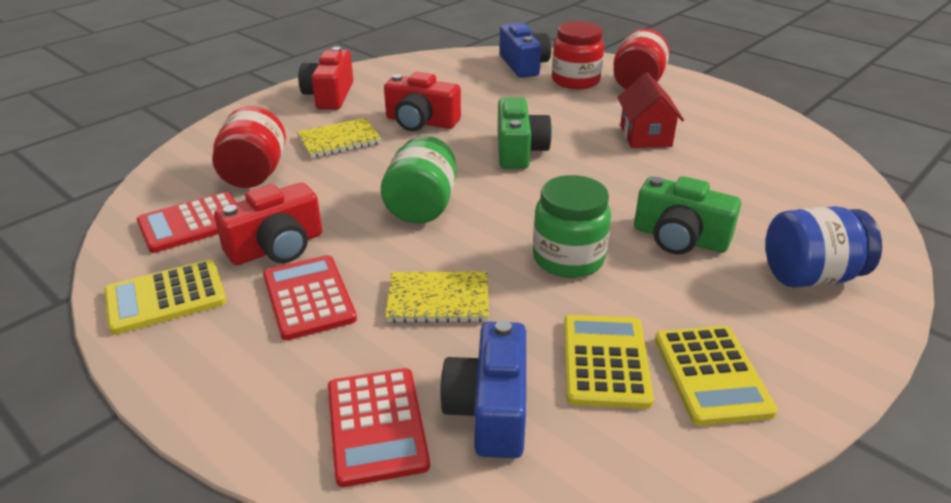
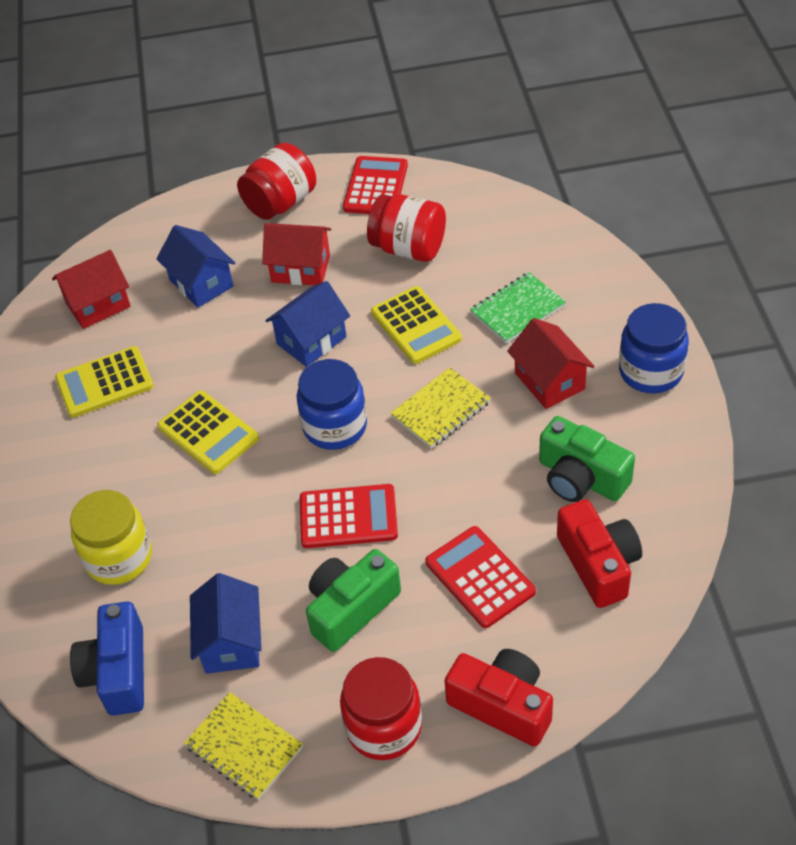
blue camera: [440,320,526,458] [499,23,551,78] = 2 -> [70,601,144,716] = 1
blue house: none = 0 -> [156,225,235,308] [190,573,262,674] [265,281,350,367] = 3
blue jar: [765,206,882,287] = 1 -> [297,359,367,450] [619,303,689,393] = 2
green jar: [381,136,456,224] [533,175,611,278] = 2 -> none = 0
green notebook: none = 0 -> [470,272,566,344] = 1
red camera: [214,183,322,265] [298,47,353,110] [384,72,461,131] = 3 -> [445,649,553,747] [557,499,642,608] = 2
red house: [617,72,684,148] = 1 -> [52,250,131,329] [262,223,331,285] [507,318,594,409] = 3
yellow jar: none = 0 -> [70,490,152,585] = 1

